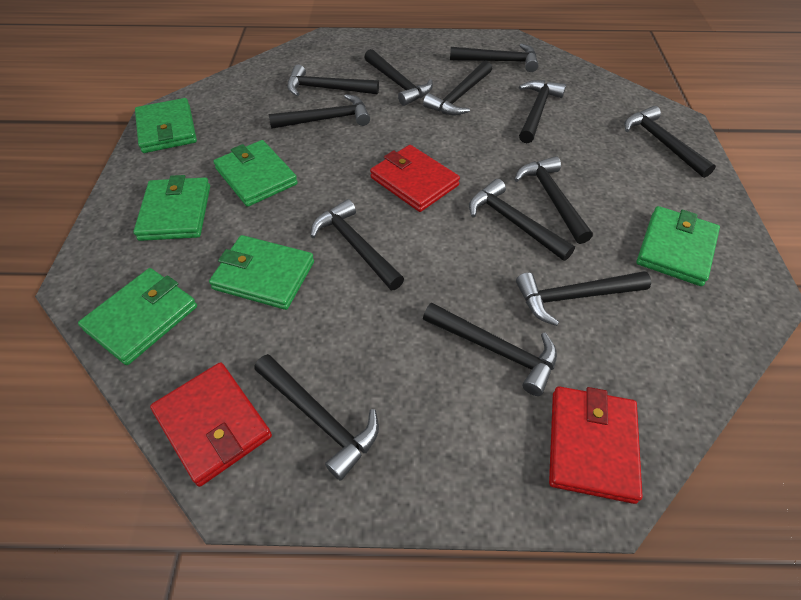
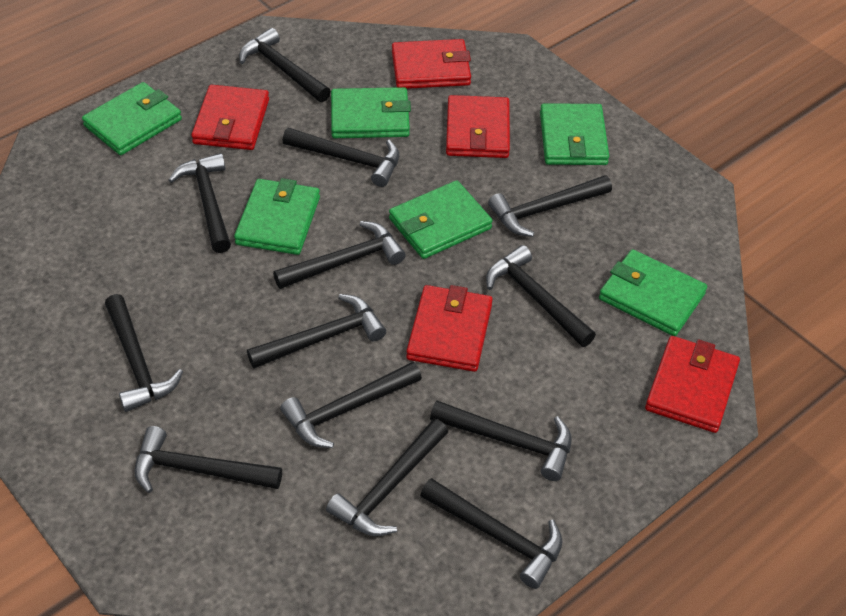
red wallet: [150,362,272,487] [370,145,460,212] [549,386,643,504] = 3 -> [191,85,269,150] [392,39,471,89] [406,285,493,372] [446,95,510,158] [645,336,740,433] = 5

